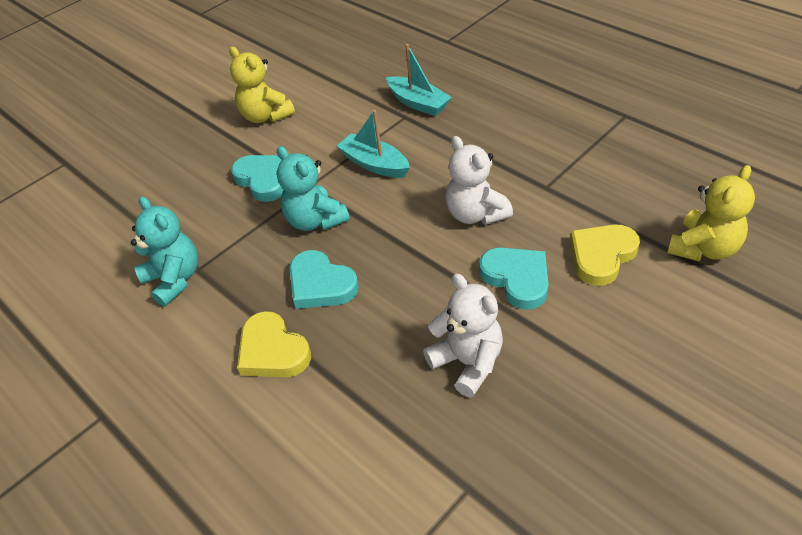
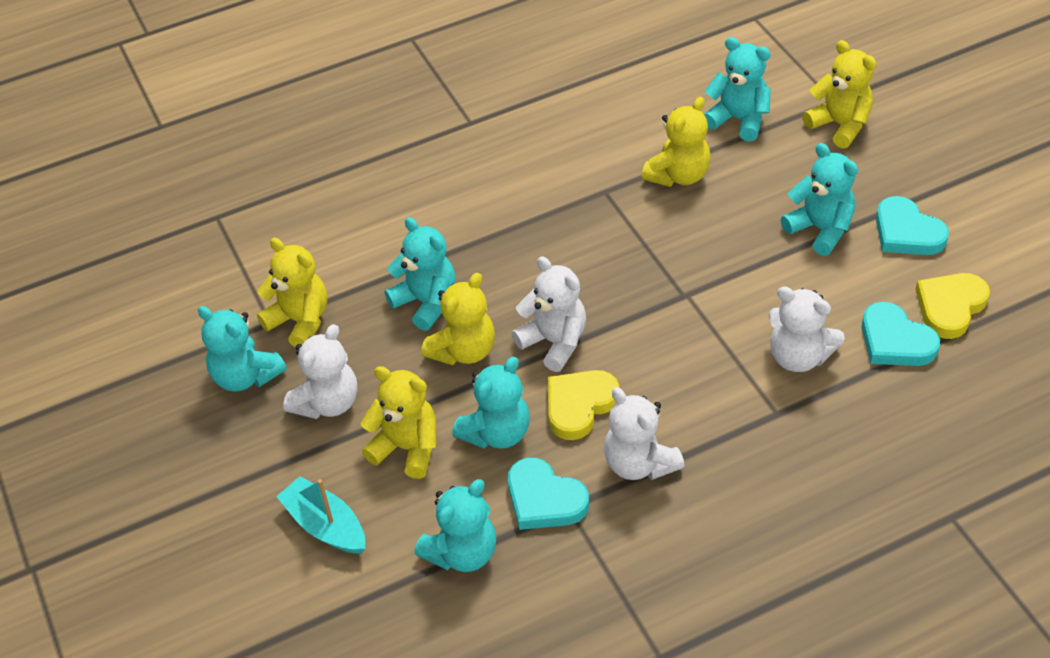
turquoise boat: [337,110,410,178] [386,44,452,116] = 2 -> [276,476,365,554] = 1
turquoise teddy bear: [131,196,198,307] [277,146,350,231] = 2 -> [198,306,287,392] [385,217,455,331] [414,479,496,572] [452,357,530,449] [704,37,771,142] [781,143,858,256] = 6
white teddy bear: [423,274,503,397] [446,136,513,225] = 2 -> [283,324,357,419] [512,256,586,372] [604,387,684,480] [768,286,845,372] = 4
yellow teddy bear: [229,47,295,123] [667,165,755,261] = 2 -> [257,238,327,348] [360,366,436,479] [421,273,495,365] [642,97,711,187] [803,40,876,149] = 5

